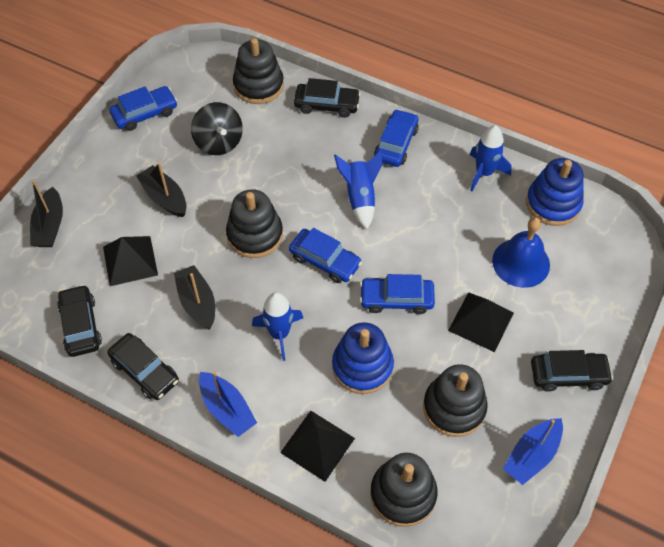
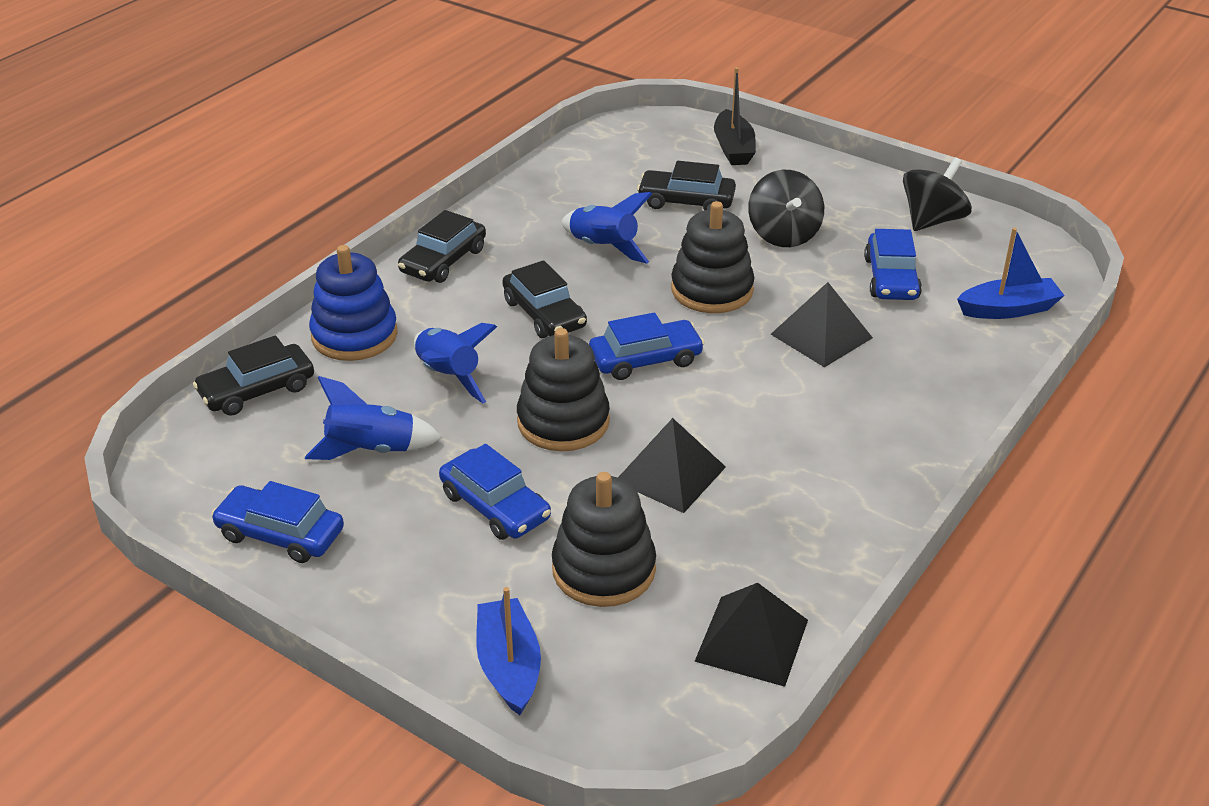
black boat: [30,180,63,247] [136,162,186,217] [174,265,215,330] = 3 -> [714,67,756,165] = 1
black spinning top: [191,102,243,155] = 1 -> [748,170,824,247] [903,157,972,231] = 2
black stacking toy: [226,189,283,258] [233,38,284,104] [370,453,438,527] [423,364,488,437] = 4 -> [517,328,610,451] [552,472,656,607] [671,201,755,313] = 3
blue bell: [492,217,550,288] = 1 -> none = 0
blue stacking toy: [332,322,394,394] [526,158,584,226] = 2 -> [309,245,398,361] = 1

